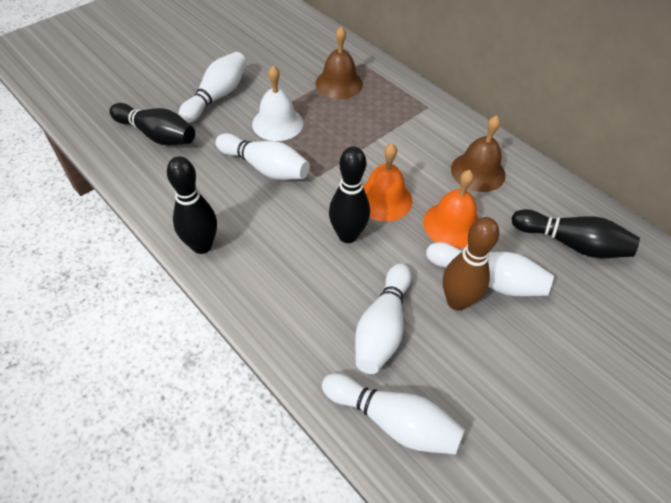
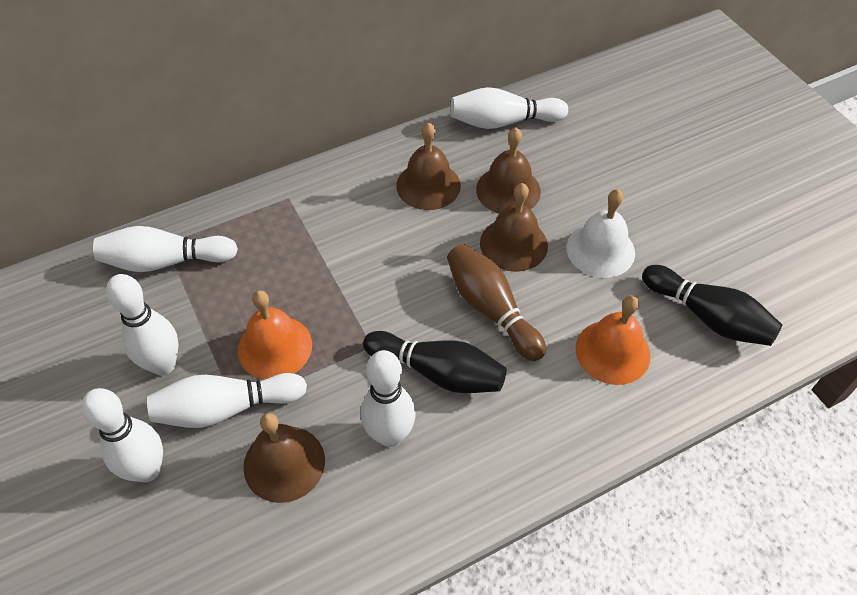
black bowling pin: [109,103,195,146] [167,156,217,254] [329,146,370,243] [512,209,640,258] = 4 -> [363,331,506,393] [642,265,782,346] = 2
brown bell: [315,26,363,99] [451,115,506,192] = 2 -> [243,413,325,503] [396,122,461,210] [476,127,541,214] [480,183,548,272] = 4
white bowling pin: [178,52,247,123] [215,133,310,180] [322,373,465,455] [355,263,412,374] [426,242,554,296] = 5 -> [81,388,163,483] [93,226,238,272] [106,274,179,376] [147,373,307,428] [361,350,416,447] [450,87,568,129] = 6

